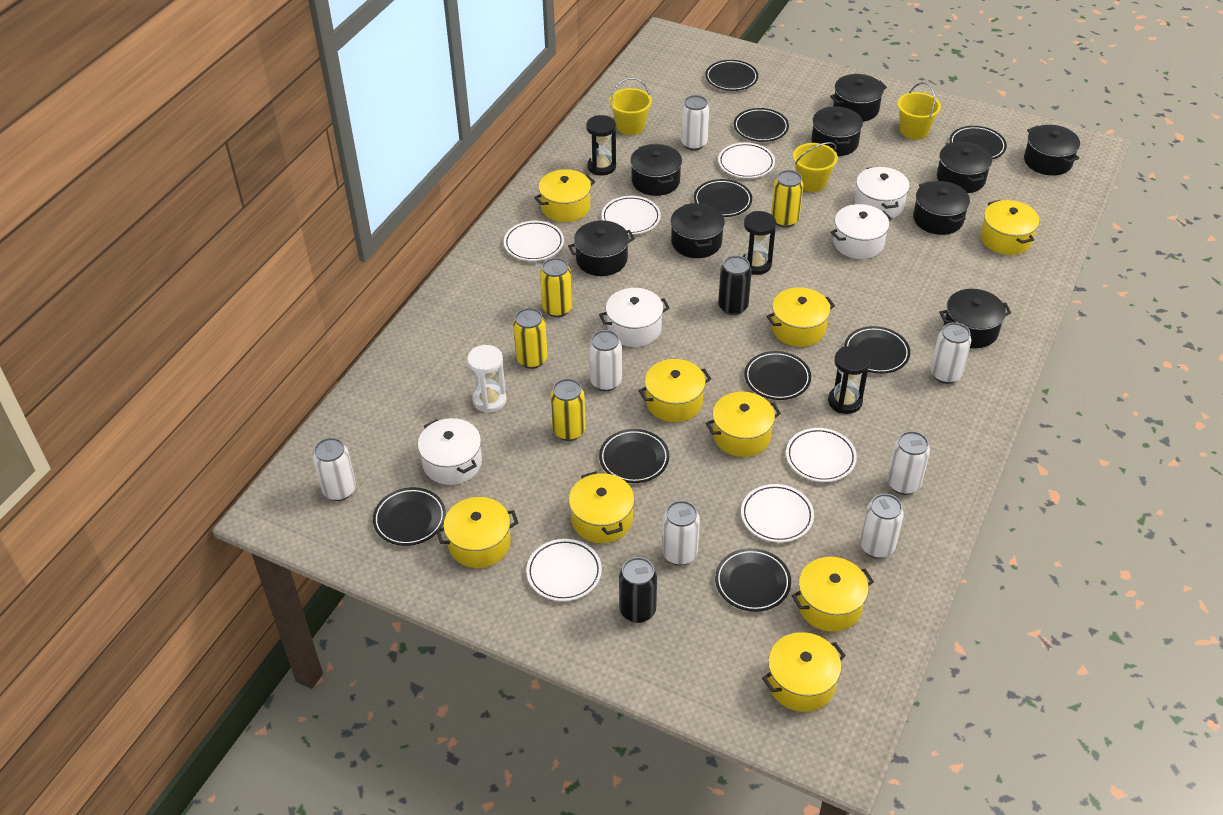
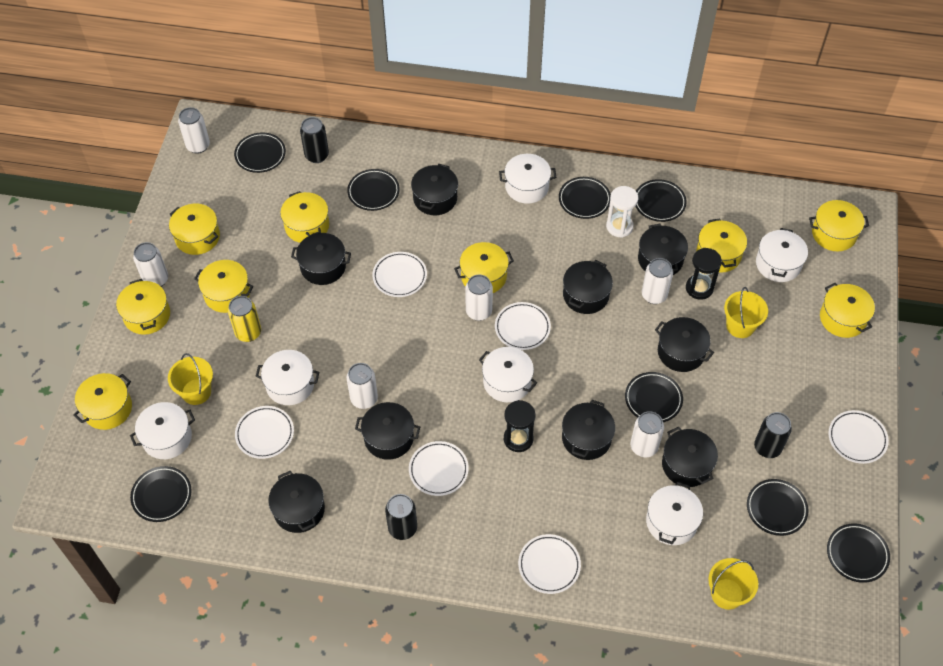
black can: [619,557,657,623] [718,256,752,315] = 2 -> [300,117,329,163] [385,494,417,540] [754,412,792,458] = 3
black hourglass: [586,115,616,176] [742,211,776,275] [828,346,870,414] = 3 -> [504,400,536,452] [686,248,722,300] = 2
black plate: [373,487,446,546] [599,429,669,483] [694,179,752,217] [705,60,758,91] [715,548,791,612] [734,108,789,142] [744,351,811,400] [844,326,910,374] [949,126,1007,159] = 9 -> [130,466,192,522] [234,133,286,173] [347,169,400,211] [559,177,611,219] [625,372,683,422] [635,179,687,222] [747,479,809,536] [827,523,890,583] = 8
white can: [313,438,356,501] [589,330,622,391] [662,501,700,565] [681,95,709,150] [860,494,904,558] [887,431,930,495] [931,322,971,384] = 7 -> [133,242,168,287] [178,107,210,154] [347,363,378,409] [465,275,493,321] [630,411,664,457] [642,258,673,304] = 6
white pot: [418,418,482,485] [599,288,670,347] [831,204,892,259] [855,167,910,218] = 4 -> [130,402,195,459] [256,350,319,405] [479,347,537,402] [499,154,556,204] [646,482,703,545] [756,228,808,282] = 6
yellow can: [513,308,548,369] [540,258,573,317] [551,379,586,441] [771,170,803,228] = 4 -> [228,296,261,342] = 1

